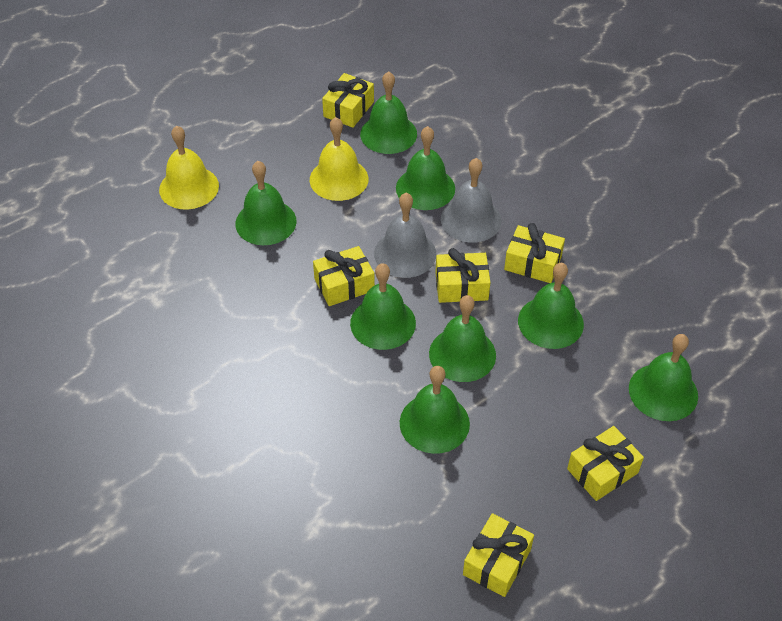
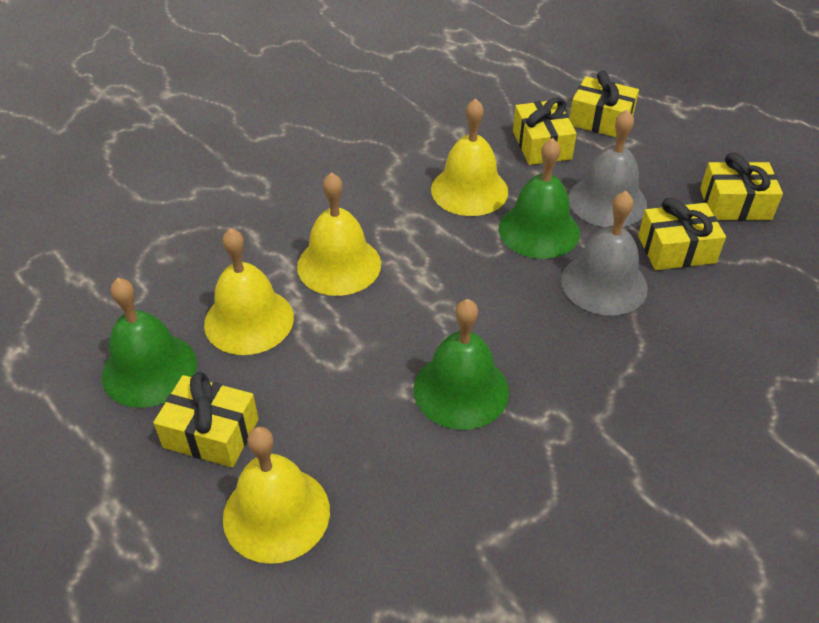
green bell: [235,161,297,245] [350,263,416,350] [360,71,417,154] [396,126,455,210] [400,366,470,454] [429,295,496,382] [518,263,584,349] [629,334,698,421] = 8 -> [102,278,197,408] [414,299,509,430] [499,138,580,259] = 3
yellow bell: [159,125,219,210] [310,117,369,201] = 2 -> [204,228,294,355] [223,427,330,564] [297,172,381,296] [431,98,508,216] = 4
yellow gift: [313,246,375,306] [322,73,374,128] [435,248,490,303] [463,513,534,597] [504,223,565,283] [567,426,644,501] = 6 -> [153,372,259,467] [513,97,577,165] [569,70,639,137] [638,198,726,270] [700,153,783,221] = 5

